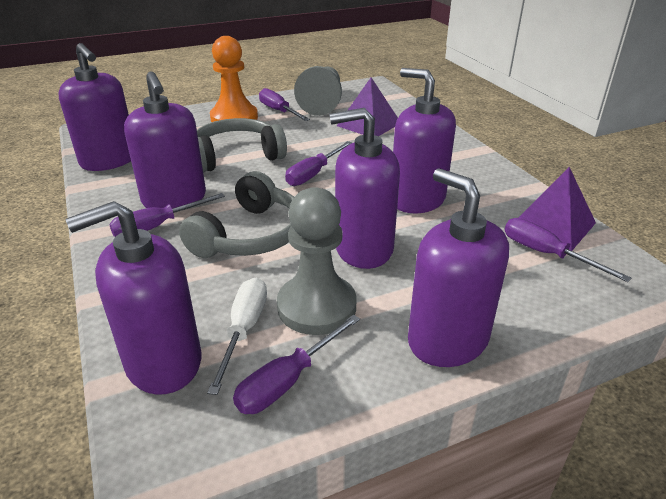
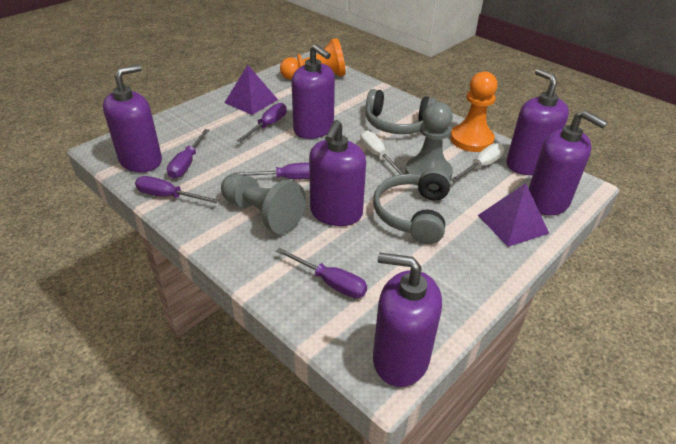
orange pawn: [210,36,258,122] = 1 -> [280,38,346,80] [450,71,498,152] = 2
white screwdriver: [207,278,267,395] = 1 -> [360,130,405,174] [451,143,504,182] = 2

